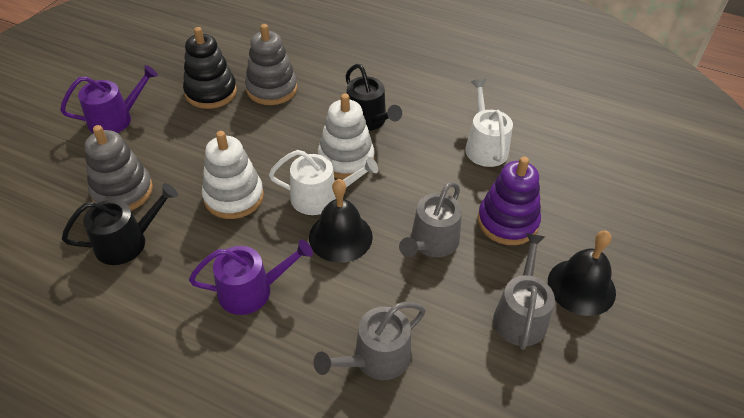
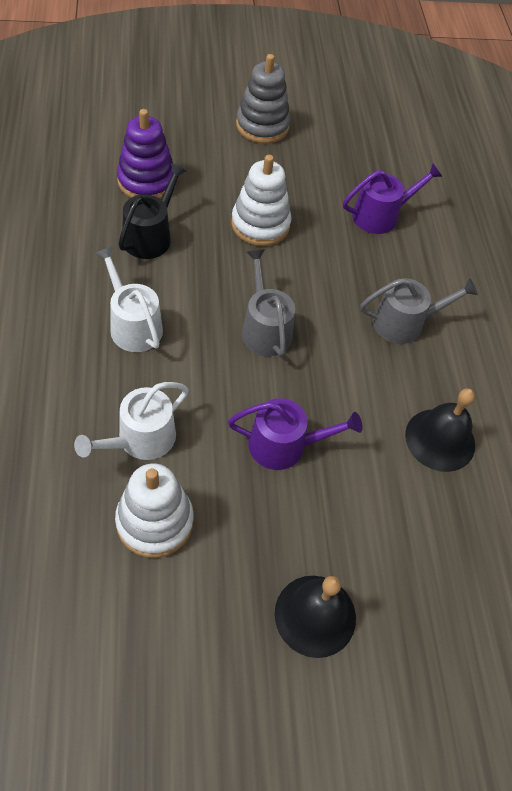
black stacking toy: [183,27,237,109] = 1 -> none = 0
black watering can: [62,183,178,265] [345,64,402,131] = 2 -> [119,163,186,259] = 1
grey stacking toy: [85,125,153,211] [245,24,297,105] = 2 -> [236,54,291,144] = 1
grey watering can: [313,302,426,380] [399,182,462,257] [493,233,555,350] = 3 -> [242,249,295,356] [360,278,478,344] = 2

